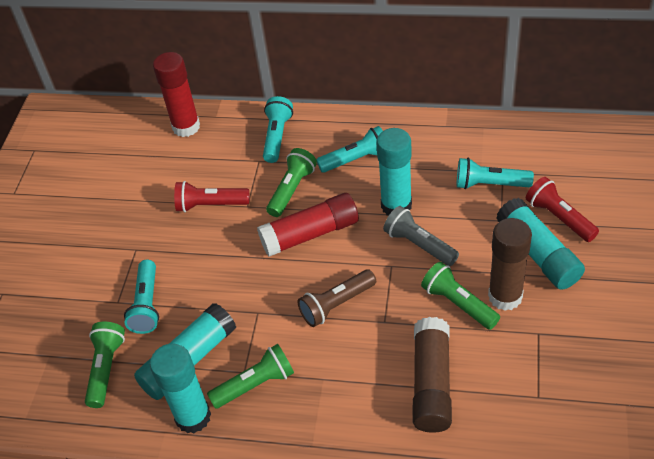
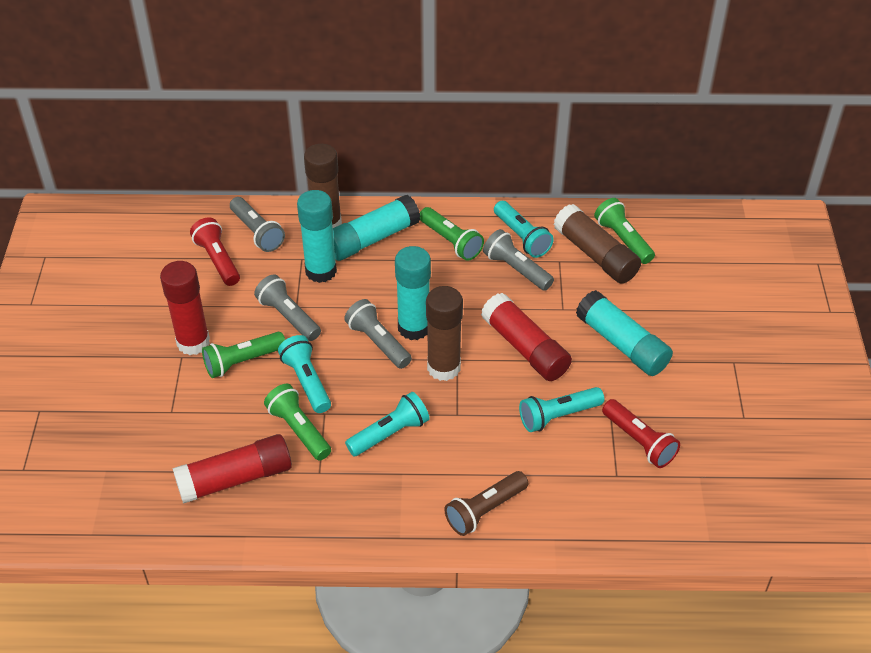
brown glue stick: [412,317,452,433] [488,218,532,311] = 2 -> [304,144,342,228] [426,286,463,381] [553,204,641,284] = 3
grey flashlight: [383,206,459,266] = 1 -> [230,197,285,252] [254,274,321,341] [344,299,412,369] [483,229,554,291] = 4
red glue stick: [153,52,200,137] [257,193,359,257] = 2 -> [160,261,210,355] [172,434,292,504] [481,293,572,381] = 3

